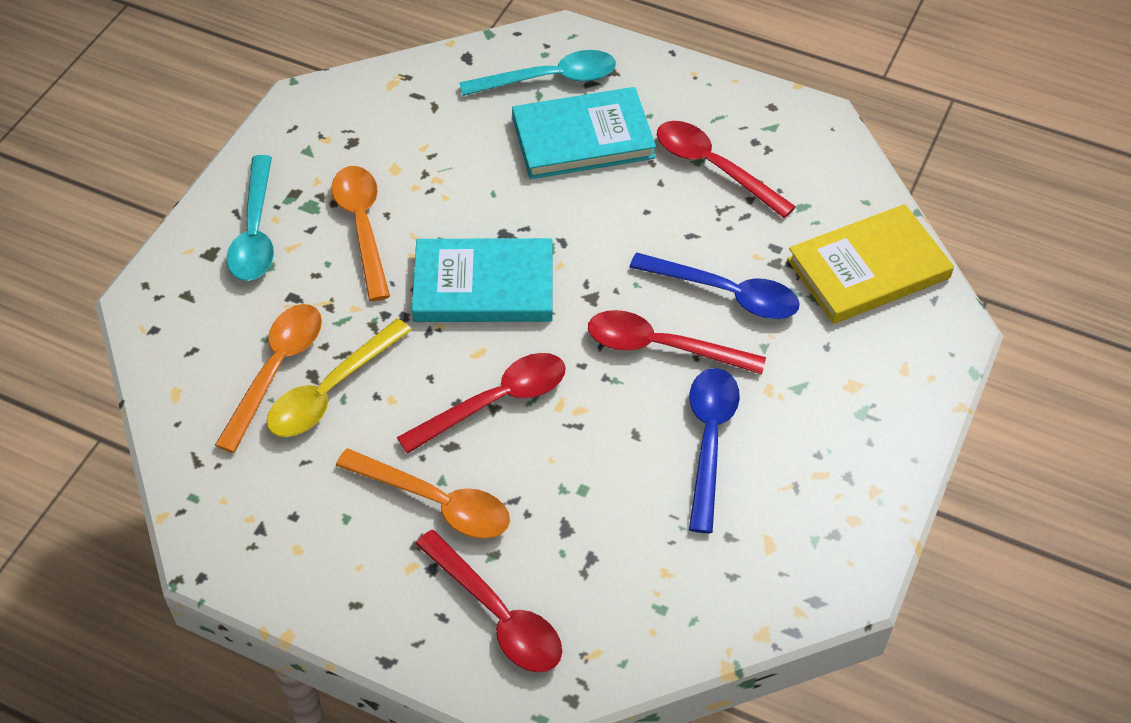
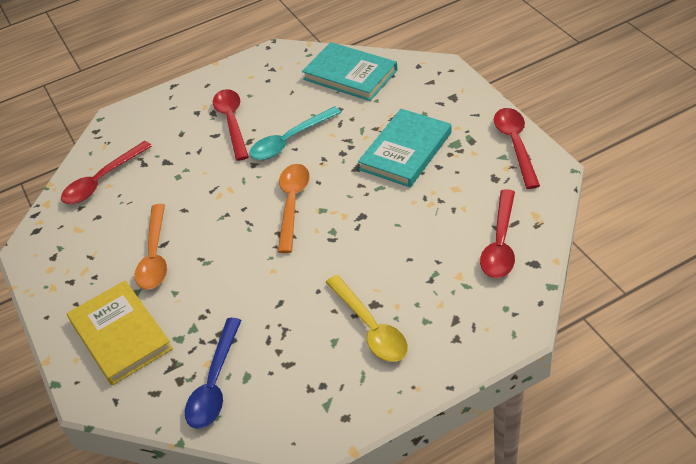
blue spoon: [629,252,800,319] [689,368,740,533] = 2 -> [185,318,242,429] = 1
orange spoon: [215,304,322,453] [332,166,390,301] [336,448,510,539] = 3 -> [135,204,167,289] [278,164,310,253] = 2
turquoise spoon: [227,155,274,281] [459,50,616,96] = 2 -> [250,106,341,160] = 1

